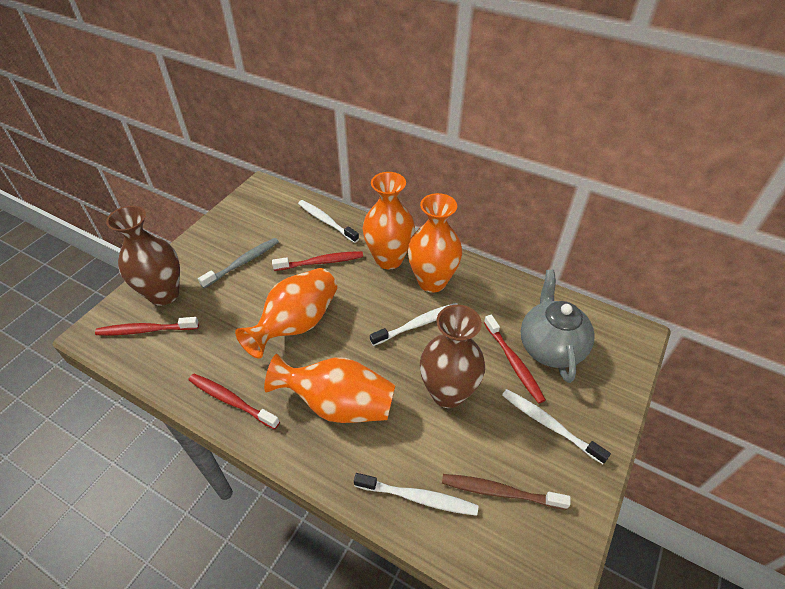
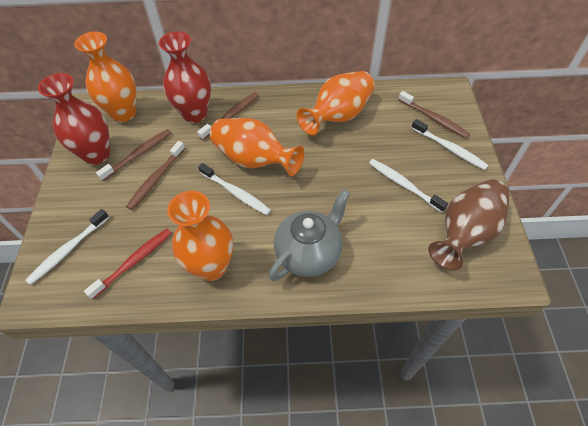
brown toothbrush: [442,474,571,510] = 1 -> [96,129,171,181] [126,141,185,210] [197,92,259,140] [398,91,470,138] = 4
brown vase: [106,206,180,306] [420,305,485,408] = 2 -> [428,179,510,270] = 1
grey toothbrush: [198,238,279,288] = 1 -> none = 0
red toothbrush: [95,317,199,336] [188,373,280,429] [272,251,363,271] [484,315,546,404] = 4 -> [84,228,172,300] = 1
red vase: none = 0 -> [38,73,110,165] [159,31,211,123] = 2

